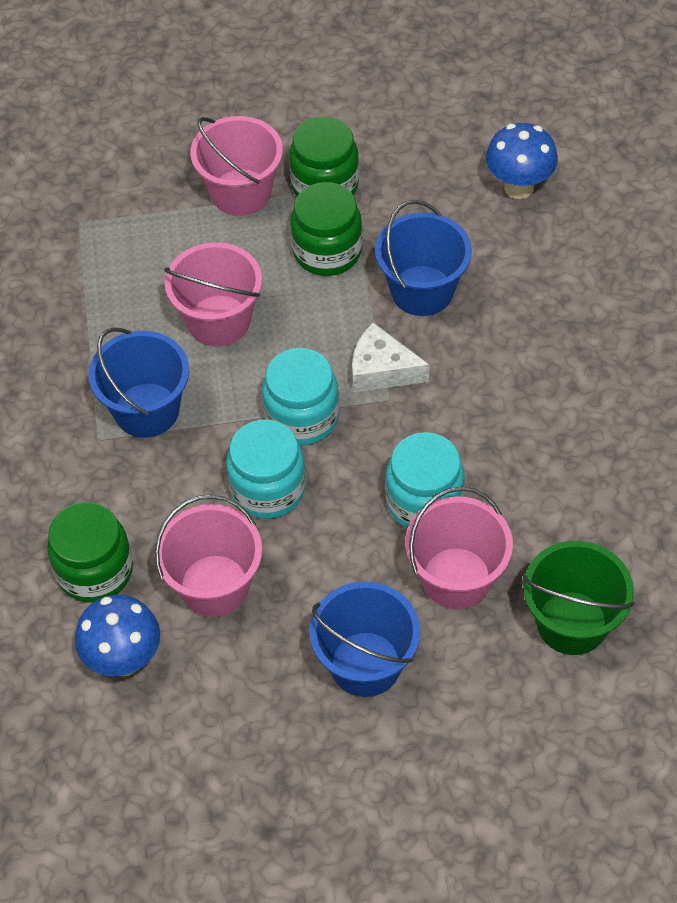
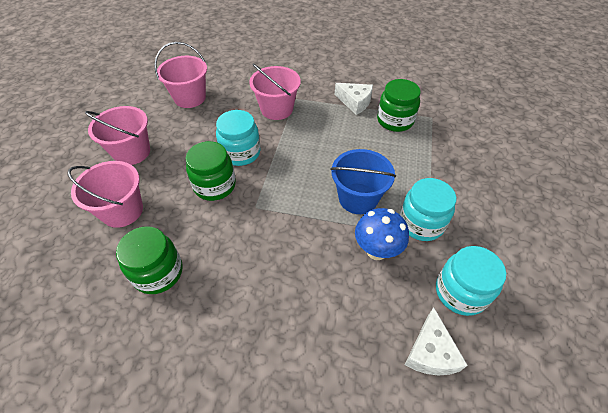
blue bucket: [88,327,189,438] [309,582,420,697] [375,200,472,316] = 3 -> [330,149,396,214] = 1
blue mushroom: [75,595,160,676] [486,123,558,199] = 2 -> [355,208,409,260] = 1
green bucket: [523,541,635,655] = 1 -> none = 0
white cheese: [352,323,430,393] = 1 -> [335,83,373,115] [405,307,468,375] = 2

